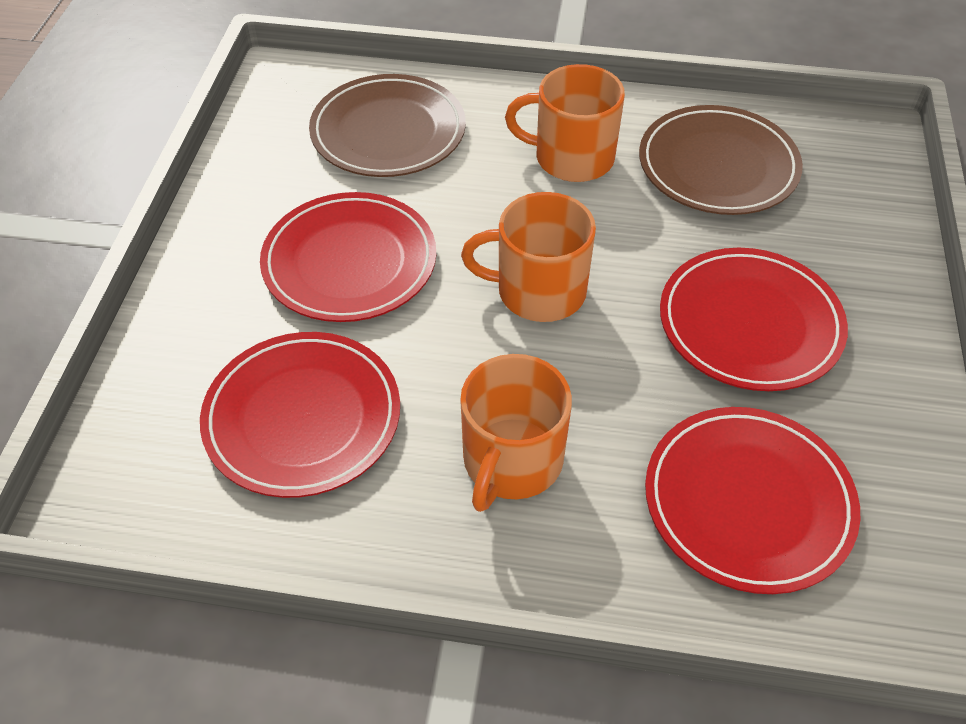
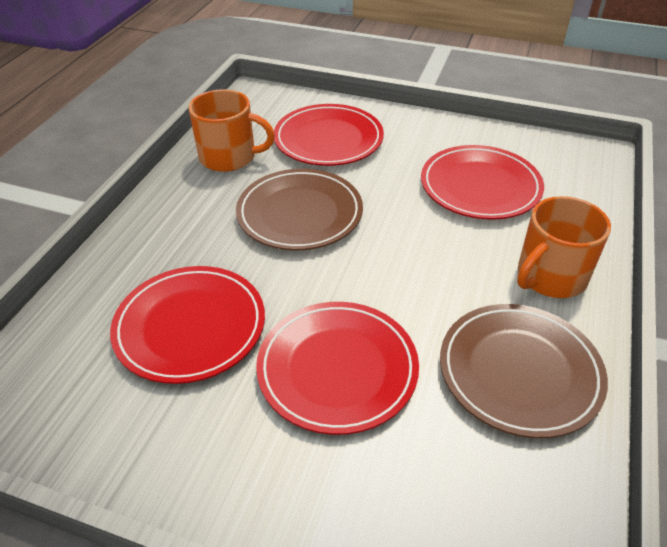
orange mug: [460,354,572,512] [461,192,596,322] [505,64,625,182] = 3 -> [189,89,275,172] [517,196,611,298] = 2

